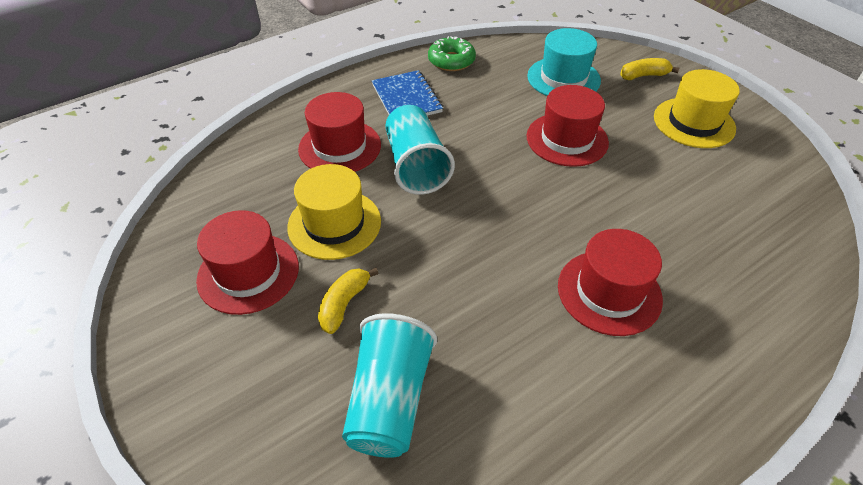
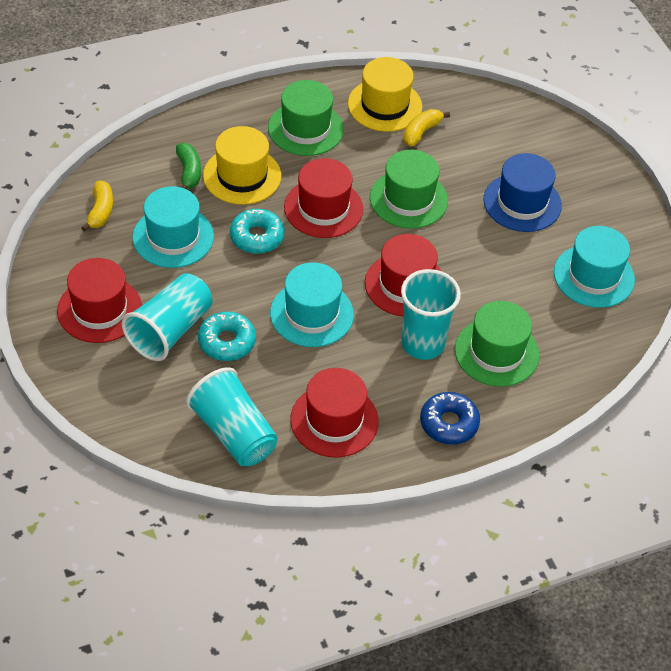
blue donut: none = 0 -> [420,392,480,444] = 1
blue hat: none = 0 -> [483,153,562,232] = 1
blue notebook: [372,70,443,116] = 1 -> none = 0
green banana: none = 0 -> [176,143,201,189] = 1
green donut: [428,36,476,71] = 1 -> none = 0
green hat: none = 0 -> [268,80,344,156] [370,150,448,229] [455,301,540,387] = 3
turquoise cup: [342,313,437,458] [385,105,455,195] = 2 -> [122,273,213,361] [186,367,278,466] [401,269,461,360] = 3
turquoise donut: none = 0 -> [198,312,256,361] [230,209,285,254] = 2
turquoise hat: [527,28,601,96] = 1 -> [132,186,214,268] [270,262,354,347] [554,226,635,308] = 3

